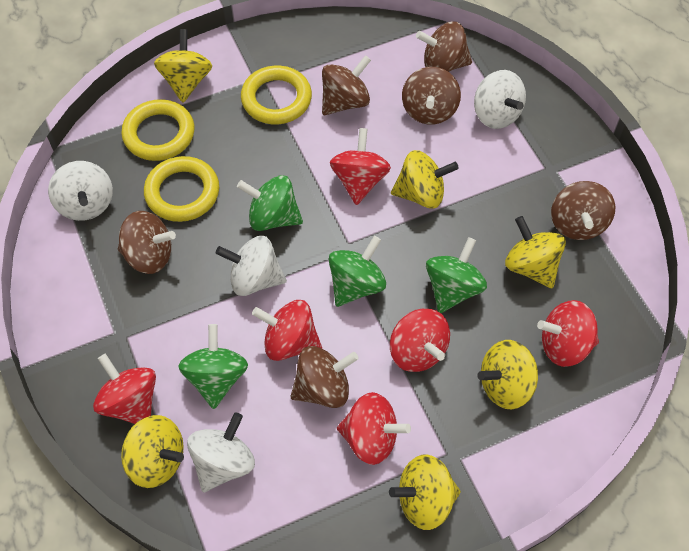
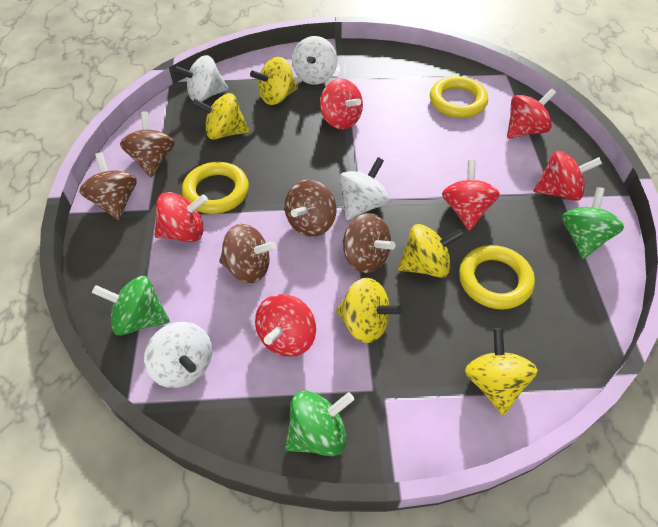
brown spinning top: [118,211,176,274] [290,346,359,408] [322,55,371,115] [402,67,461,125] [416,21,472,72] [551,181,615,240] = 6 -> [79,153,137,220] [120,112,175,177] [219,224,276,283] [285,180,336,237] [343,213,396,273] = 5
green spinning top: [178,324,248,409] [237,175,303,231] [328,236,386,307] [426,237,487,313] = 4 -> [92,276,170,335] [285,391,354,456] [562,187,624,259] = 3
yellow spinning top: [121,415,184,488] [154,29,212,103] [389,454,461,530] [391,150,459,209] [477,340,538,410] [505,216,566,288] = 6 -> [192,93,250,140] [250,57,298,105] [336,278,402,343] [398,224,464,278] [465,328,538,416] = 5

